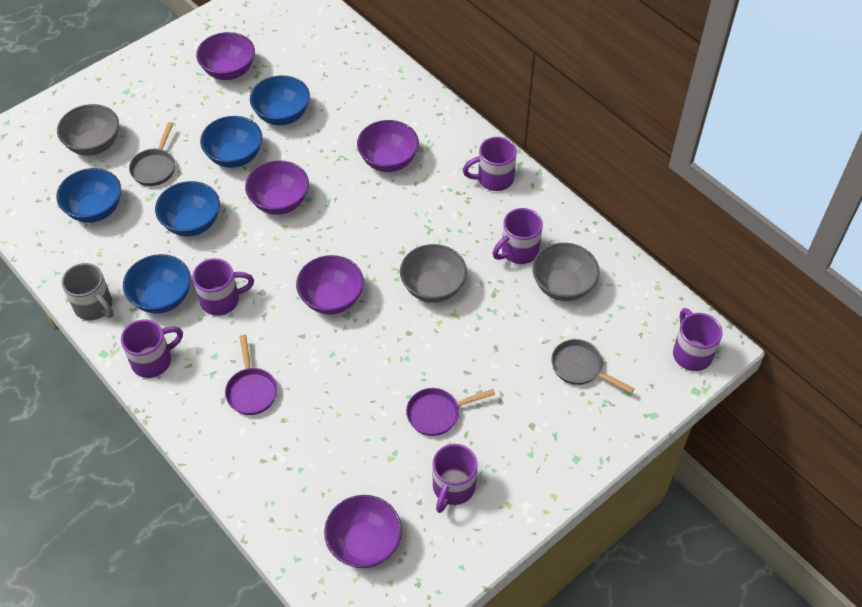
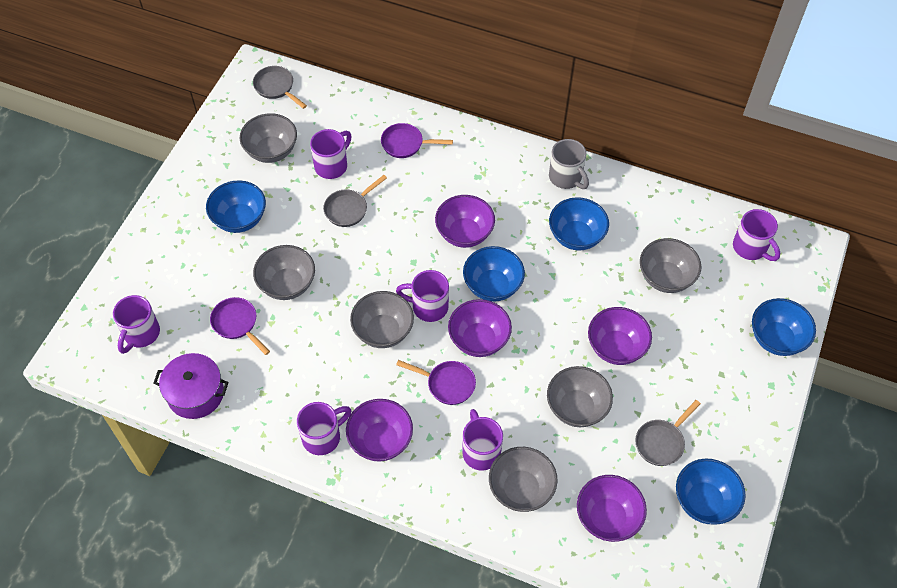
grey bowl: [57,104,119,156] [400,244,467,303] [532,243,600,301] = 3 -> [240,113,297,163] [253,245,315,300] [350,291,414,348] [489,447,558,512] [547,366,613,427] [640,238,701,293] = 6
grey pan: [129,122,175,186] [551,339,635,393] = 2 -> [253,66,307,109] [323,175,387,227] [635,400,701,466] = 3
purple pan: [225,335,277,415] [406,388,495,436] = 2 -> [210,297,270,355] [381,123,453,158] [396,360,476,405] = 3
purple pot: none = 0 -> [154,353,229,419] = 1

